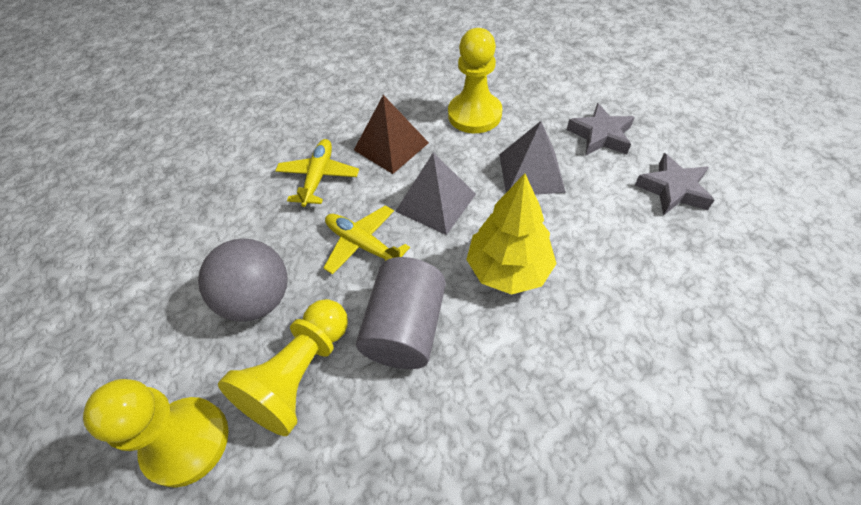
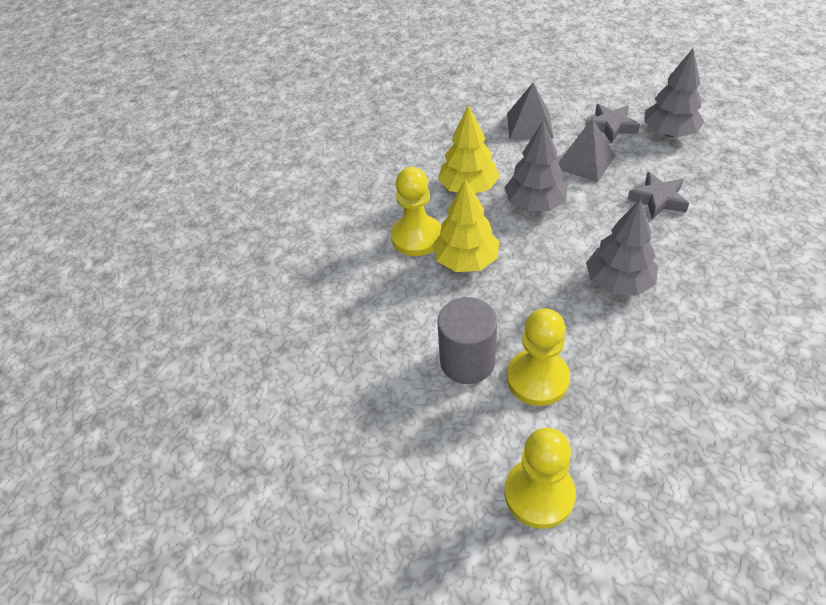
brown pyramid: [354,95,429,174] = 1 -> none = 0
grey ball: [198,238,288,322] = 1 -> none = 0
grey tree: none = 0 -> [504,121,568,211] [586,199,658,296] [644,48,705,137] = 3
yellow plane: [275,139,359,207] [324,205,410,275] = 2 -> none = 0
yellow tree: [466,173,557,295] = 1 -> [432,179,499,272] [438,105,500,194] = 2

